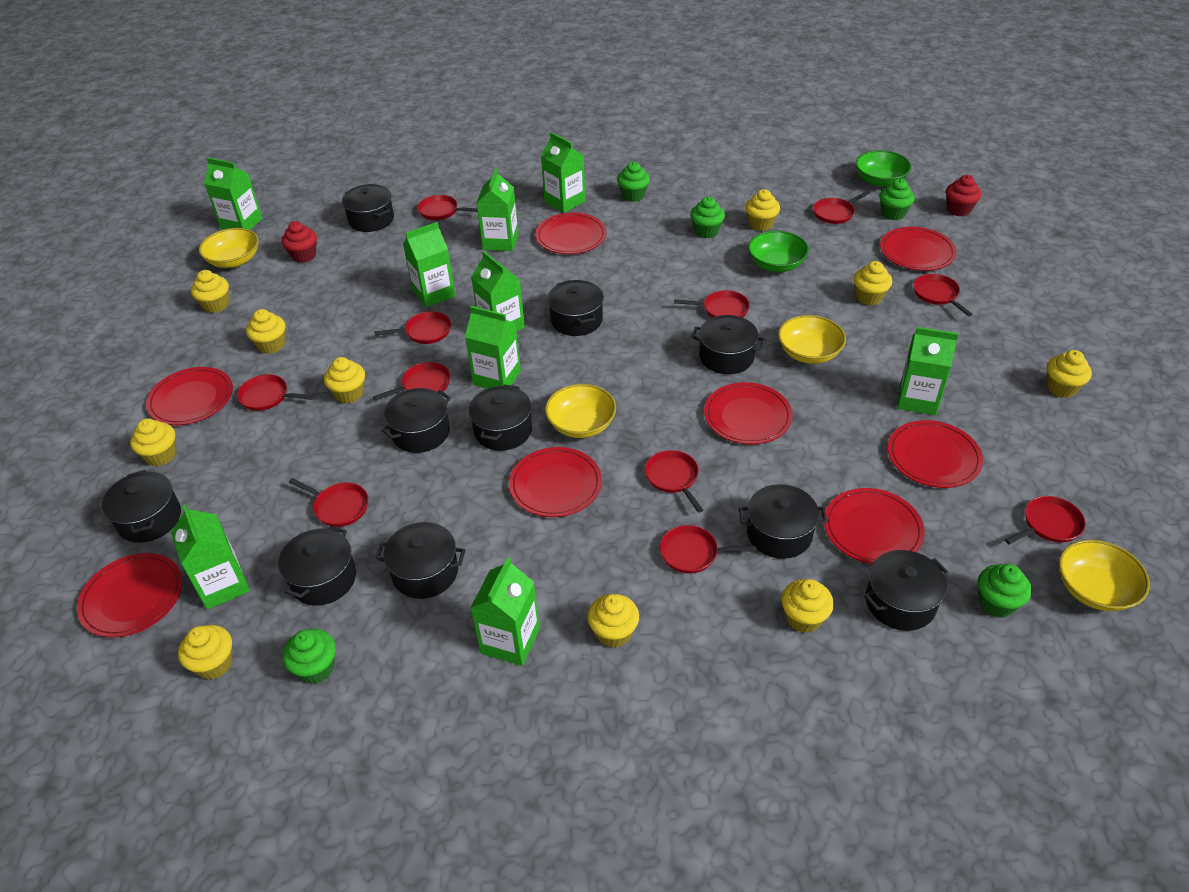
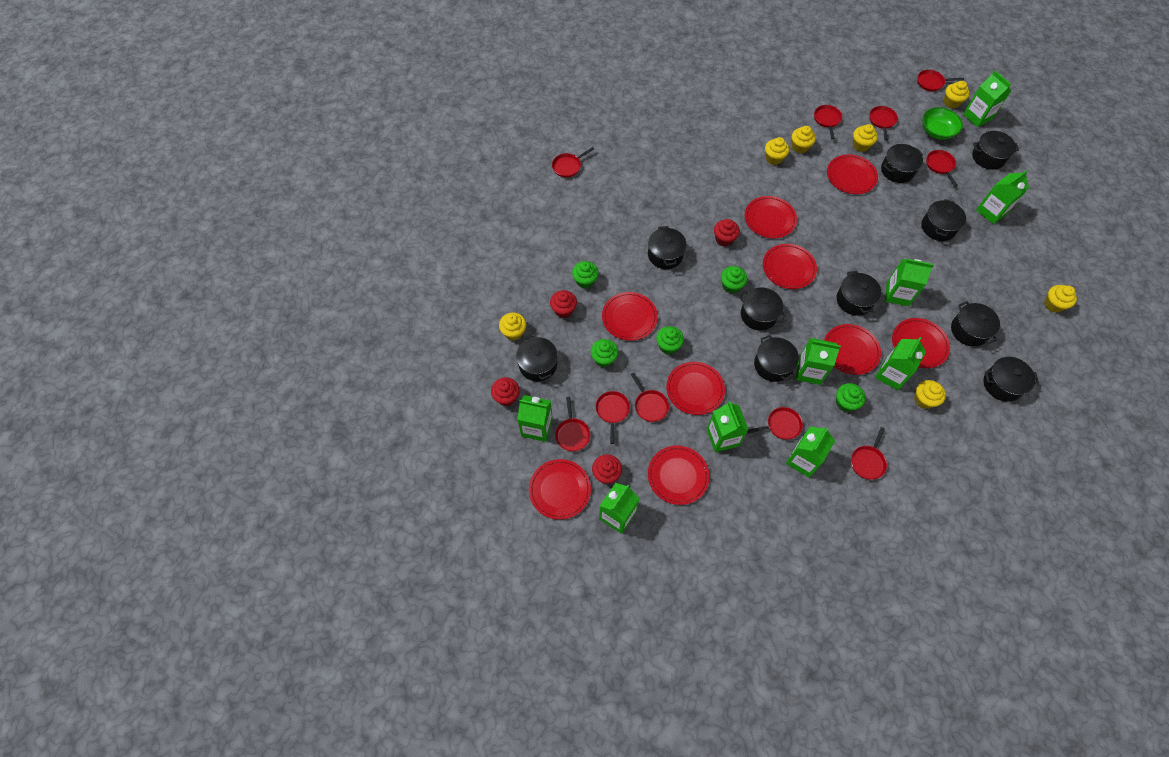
green bowl: [748,230,809,272] [855,150,912,187] = 2 -> [922,107,963,140] = 1
red cupcake: [282,221,317,263] [946,175,981,217] = 2 -> [491,377,520,406] [550,290,577,318] [592,454,622,484] [714,219,740,247] = 4
red pan: [237,374,314,411] [289,478,368,527] [373,362,451,401] [374,311,451,344] [418,195,478,220] [645,450,703,513] [660,525,756,573] [674,290,750,318] [813,190,871,224] [913,274,973,316] [1005,496,1086,544] = 11 -> [552,147,594,177] [555,397,590,451] [596,391,630,444] [631,373,669,422] [747,407,803,440] [814,105,842,140] [851,427,887,480] [869,106,898,141] [917,70,964,91] [926,150,958,187] = 10
red plate: [77,553,182,637] [146,367,233,425] [509,447,602,517] [535,213,607,254] [704,382,793,444] [824,488,925,564] [880,227,957,271] [888,420,983,488] = 8 -> [529,459,591,520] [602,292,658,341] [648,445,710,505] [666,362,725,415] [745,196,797,238] [763,244,817,289] [824,324,881,375] [827,154,878,194] [892,318,950,368] = 9
yellow bowl: [199,228,259,268] [545,384,616,438] [778,315,846,364] [1059,540,1150,611] = 4 -> none = 0
yellow cupcake: [130,418,177,466] [178,625,232,680] [191,270,229,313] [246,309,285,354] [324,357,365,403] [588,594,639,648] [745,189,780,231] [781,579,834,633] [854,261,892,305] [1047,350,1092,398] = 10 -> [499,313,526,340] [765,137,789,165] [792,126,816,153] [853,124,878,152] [914,380,946,409] [944,81,970,109] [1044,285,1077,313] = 7

